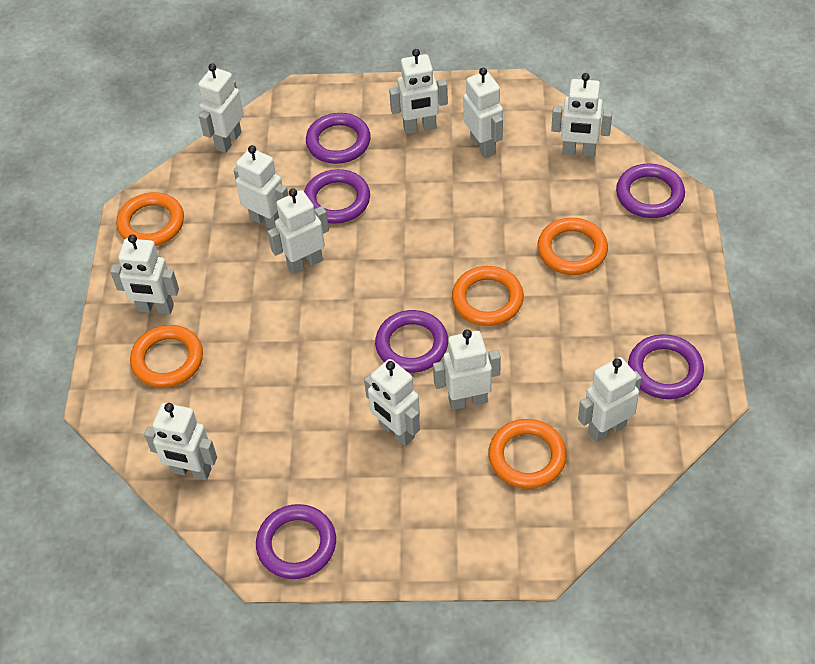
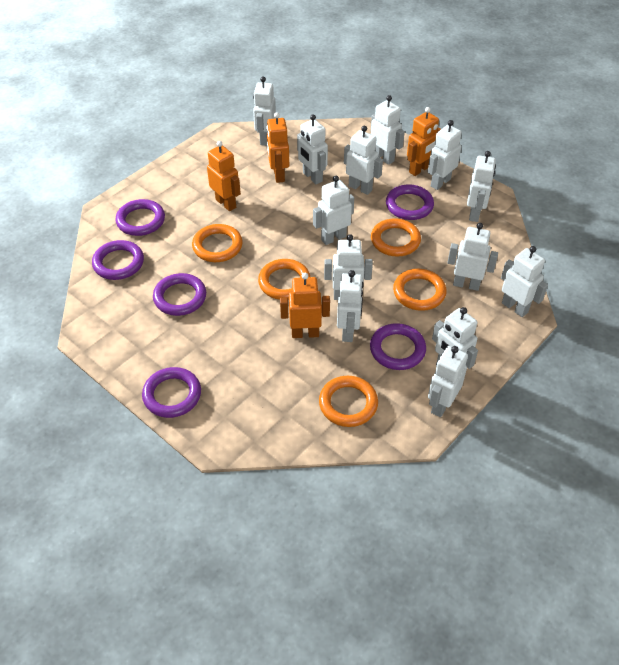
orange robot: none = 0 -> [207,141,241,211] [267,112,289,183] [280,273,330,338] [407,107,441,176] = 4
white robot: [110,235,179,315] [144,403,217,480] [198,63,244,153] [234,145,288,229] [268,188,329,275] [364,359,420,446] [389,49,448,134] [433,329,501,410] [463,68,503,158] [551,73,613,157] [578,357,642,442] = 11 -> [253,77,276,146] [297,114,328,184] [313,176,354,245] [324,234,373,300] [337,270,364,342] [344,126,383,195] [371,95,405,165] [428,120,462,190] [428,346,468,417] [432,307,478,369] [447,223,498,291] [467,151,496,222] [501,246,548,317] = 13

